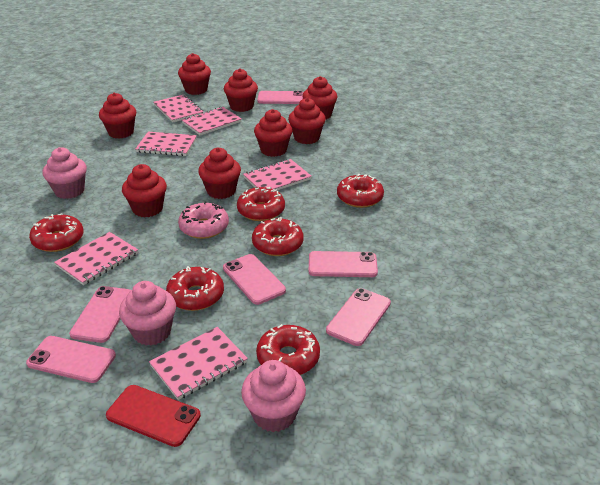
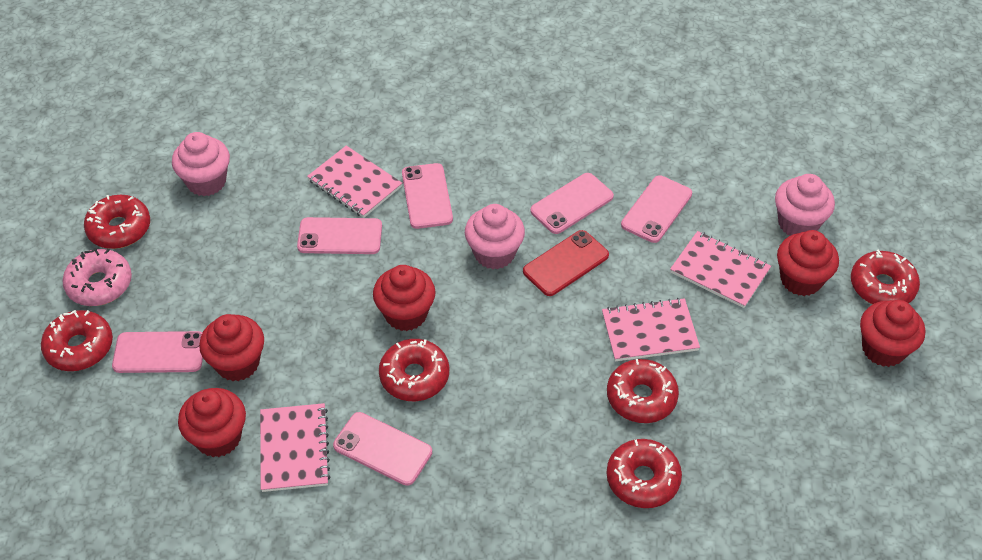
pink notebook: [54,232,138,285] [136,132,197,156] [149,327,248,400] [154,94,204,123] [182,107,241,136] [243,159,311,190] = 6 -> [260,403,330,492] [307,146,402,218] [602,298,700,361] [670,231,771,308] = 4
red cupcake: [99,93,136,139] [122,164,167,217] [178,53,211,95] [198,147,241,199] [224,68,258,112] [254,109,292,157] [288,98,326,144] [302,76,337,120] = 8 -> [178,388,246,457] [199,314,264,381] [373,265,436,331] [777,230,839,296] [860,300,925,367] = 5

